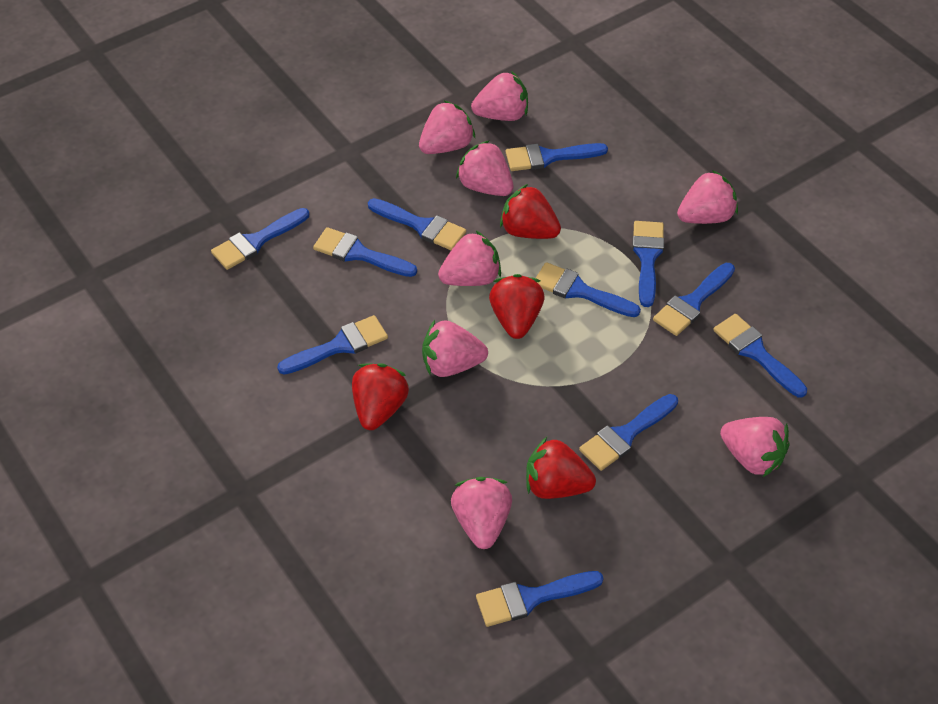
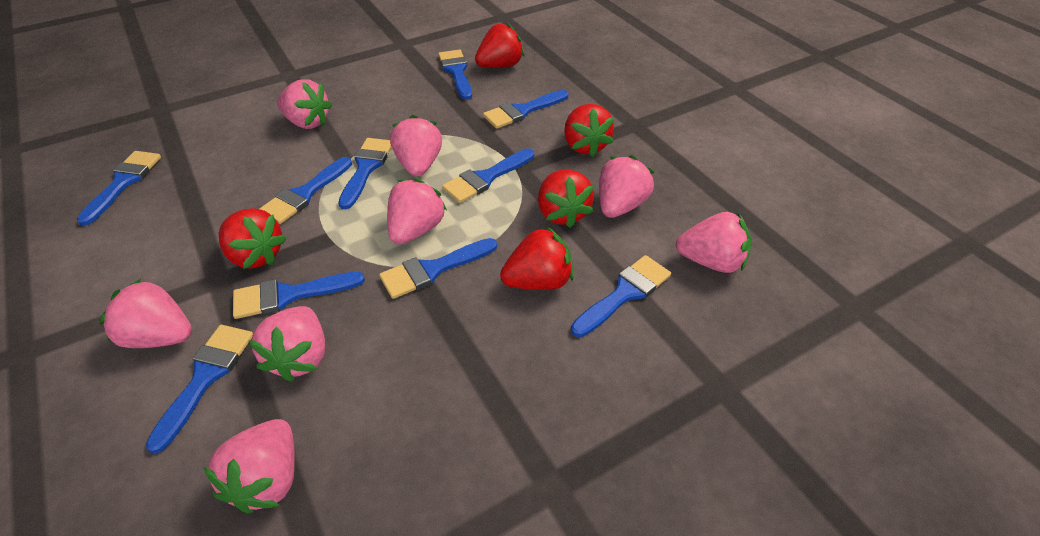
blue brush: [211,208,309,270] [277,315,388,375] [313,227,417,277] [368,198,466,250] [476,571,603,627] [506,143,608,171] [536,262,641,317] [579,394,678,471] [632,221,664,307] [653,263,735,336] [713,314,807,398] = 11 -> [77,151,161,226] [146,325,253,454] [233,272,365,319] [259,157,352,224] [338,138,391,209] [379,238,497,299] [438,50,472,100] [442,148,534,203] [483,90,569,129] [571,255,671,337] = 10
red strawberry: [352,363,409,430] [489,274,544,339] [500,184,561,239] [526,437,596,499] = 4 -> [219,208,287,269] [475,23,524,68] [500,226,573,290] [538,170,594,228] [564,104,614,157] = 5

